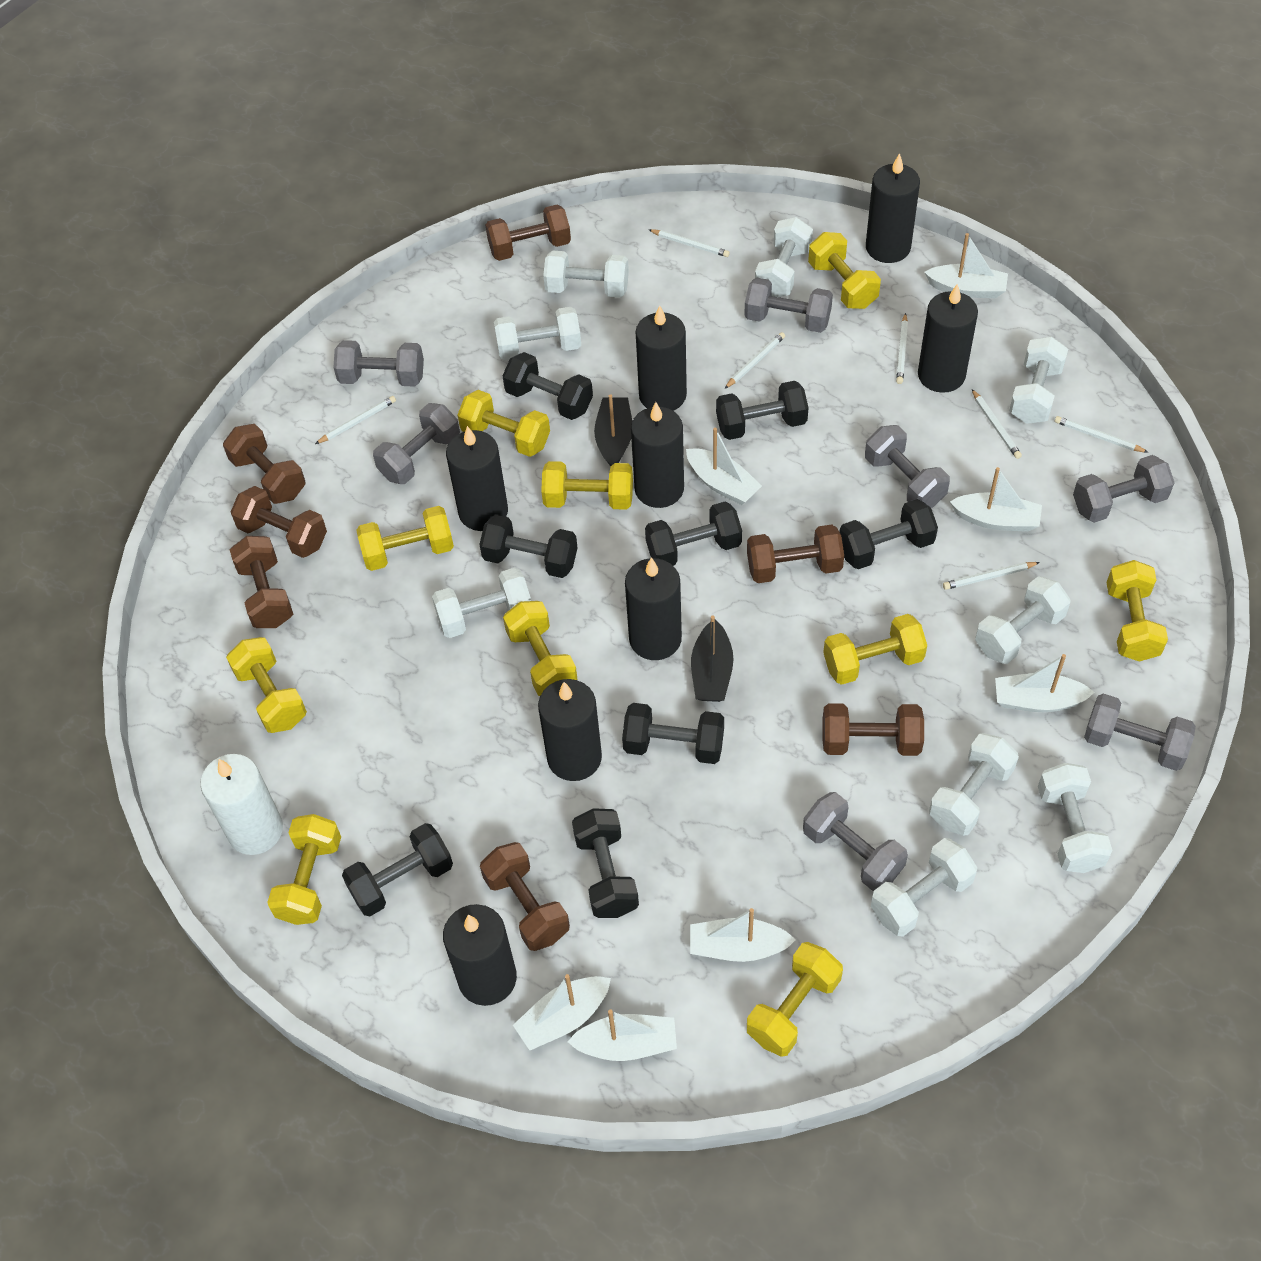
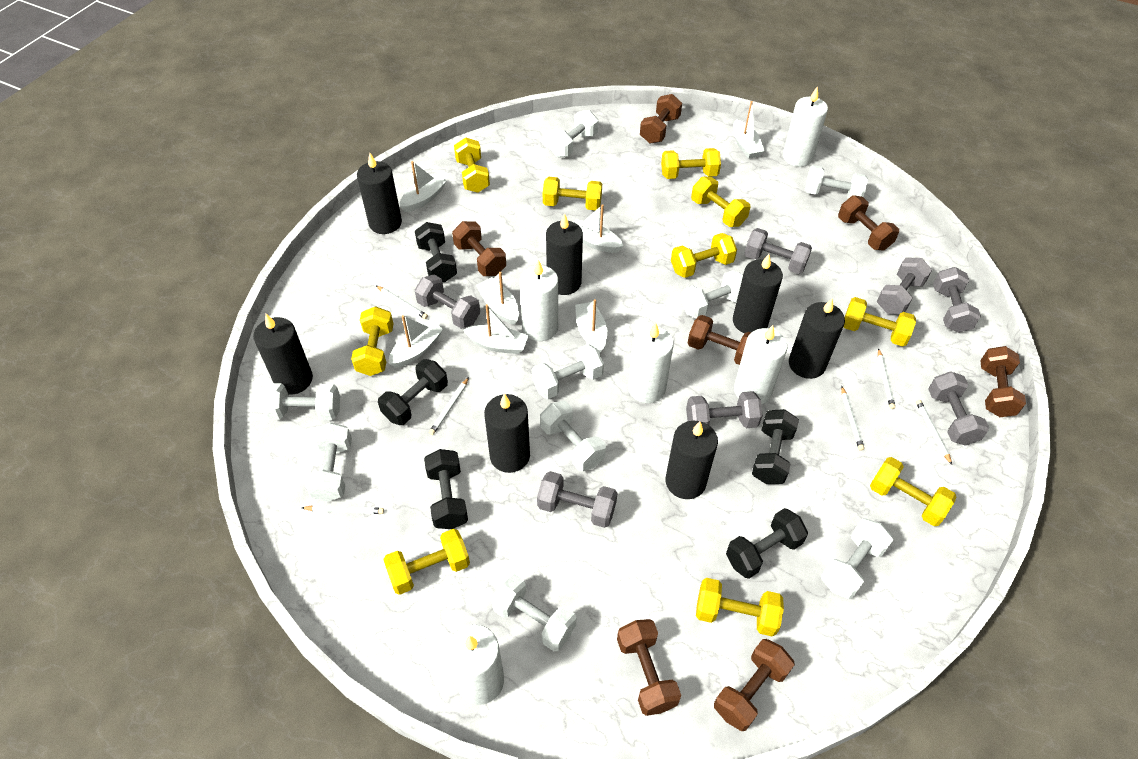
black boat: [594,394,632,466] [691,615,734,702] = 2 -> none = 0
black candle: [443,904,517,1006] [446,426,508,531] [538,679,602,781] [625,557,682,660] [631,402,684,508] [635,305,687,411] [866,153,920,263] [918,284,978,393] = 8 -> [253,314,313,395] [357,153,402,234] [484,393,530,473] [546,213,583,295] [666,421,718,499] [733,254,783,333] [789,298,845,379] = 7
black dumbbell: [342,823,453,916] [479,515,578,578] [503,352,593,420] [572,808,639,918] [622,703,724,764] [645,501,742,566] [716,381,808,440] [840,499,938,569] = 8 -> [378,359,448,425] [415,222,457,282] [424,449,468,529] [726,508,808,579] [752,409,799,484] = 5
white candle: [200,754,283,855] = 1 -> [447,625,504,705] [520,260,558,341] [628,323,673,403] [734,325,788,405] [783,86,828,167] = 5
white pencil: [315,396,396,444] [648,229,730,257] [724,332,785,389] [896,313,908,384] [943,562,1040,590] [972,389,1022,459] [1055,416,1149,453] = 7 -> [302,505,384,514] [376,286,428,319] [429,377,469,435] [841,386,864,451] [878,348,895,409] [916,400,952,465] = 6

